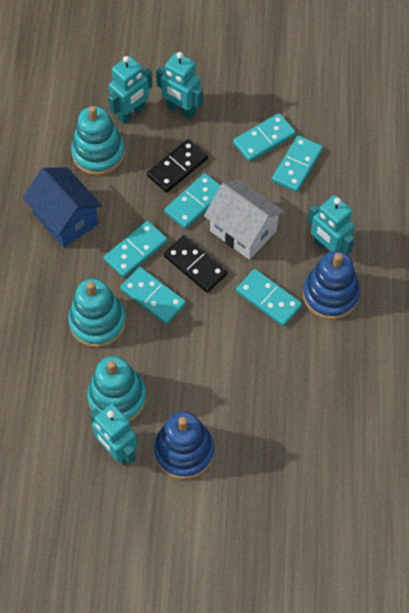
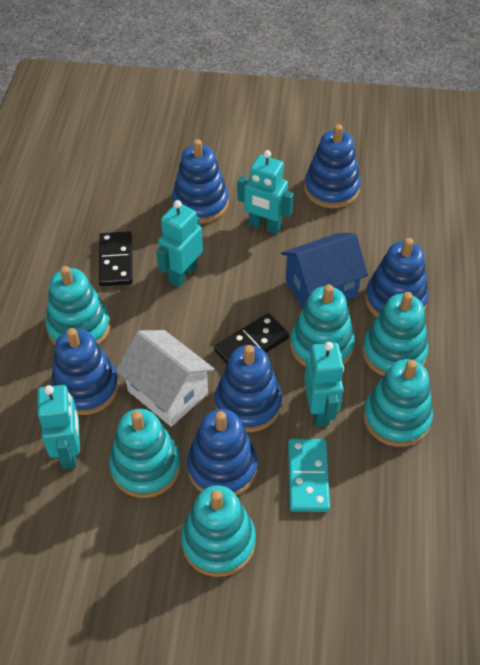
blue stacking toy: [154,411,214,480] [303,251,360,320] = 2 -> [51,328,119,415] [172,139,229,223] [187,409,257,495] [215,345,282,432] [304,124,361,208] [365,238,428,317] = 6
turquoise domino: [104,221,168,278] [120,267,186,324] [164,173,221,229] [233,113,296,162] [236,269,302,326] [272,135,323,192] = 6 -> [288,439,330,512] = 1
turquoise stacking toy: [68,278,126,348] [71,106,125,176] [87,356,147,421] = 3 -> [46,266,110,345] [109,409,181,498] [181,485,256,577] [290,284,355,367] [362,292,428,376] [363,359,433,447] = 6

